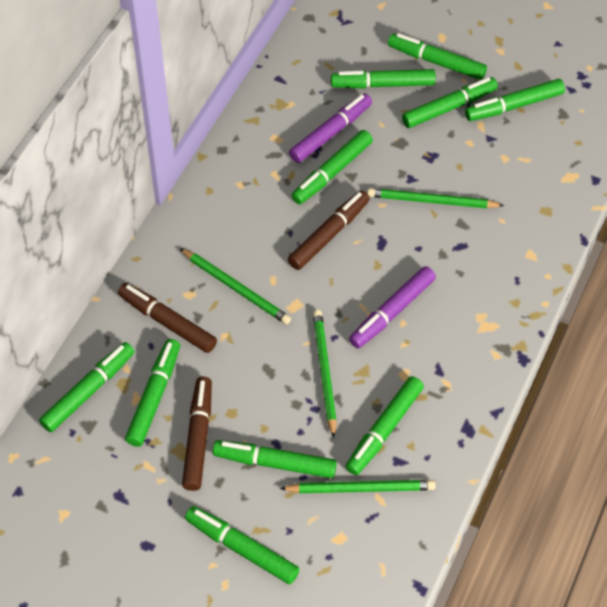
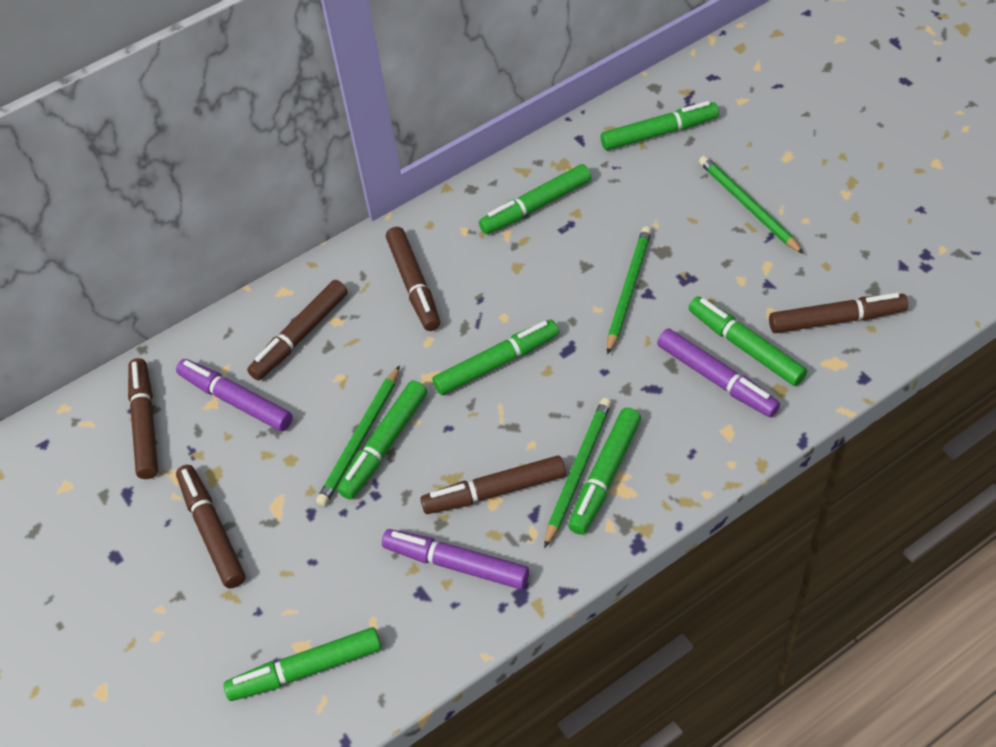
brown marker: [118,283,217,353] [182,376,212,491] [288,190,370,270] = 3 -> [128,358,158,479] [176,465,245,588] [247,280,348,381] [386,227,440,331] [420,456,566,514] [769,293,908,333] = 6
green marker: [39,342,134,432] [125,339,180,447] [185,506,299,584] [213,440,337,478] [291,130,373,204] [331,69,436,89] [345,376,424,475] [388,33,487,80] [402,77,498,128] [465,79,565,121] = 10 -> [224,627,381,701] [337,381,427,499] [432,319,559,395] [479,164,591,234] [568,408,641,535] [601,101,719,150] [689,296,807,386] = 7
purple marker: [289,94,372,163] [349,266,436,348] = 2 -> [176,359,293,431] [382,529,529,589] [657,329,780,417] = 3

